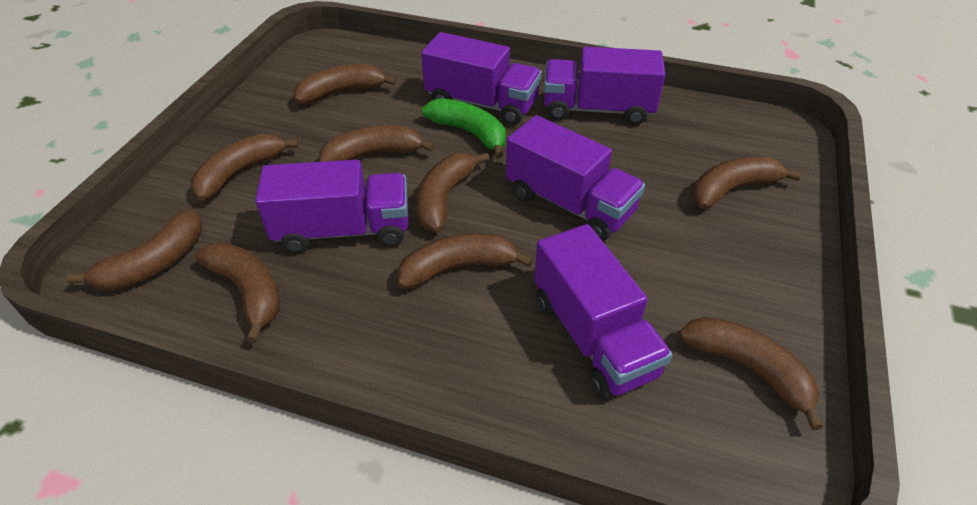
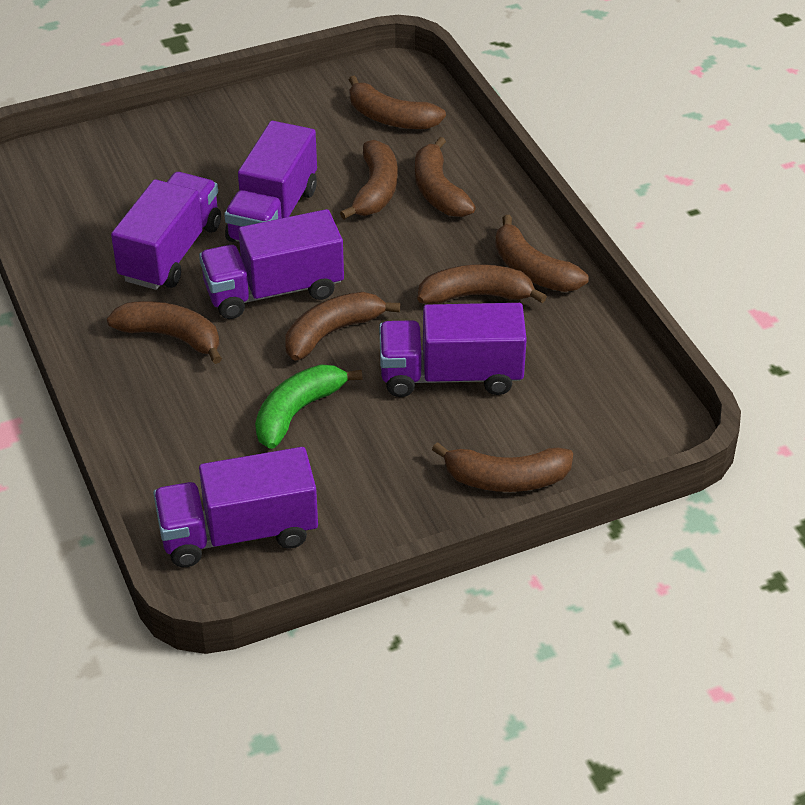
brown banana: [67,209,202,291] [191,133,299,201] [195,242,280,343] [293,64,397,104] [319,125,435,162] [397,233,533,289] [416,152,490,232] [679,317,823,430] [692,157,802,209] = 9 -> [107,301,222,364] [285,292,400,361] [340,140,398,220] [349,75,446,129] [415,137,476,217] [418,264,547,304] [432,442,573,492] [495,215,589,292] = 8

